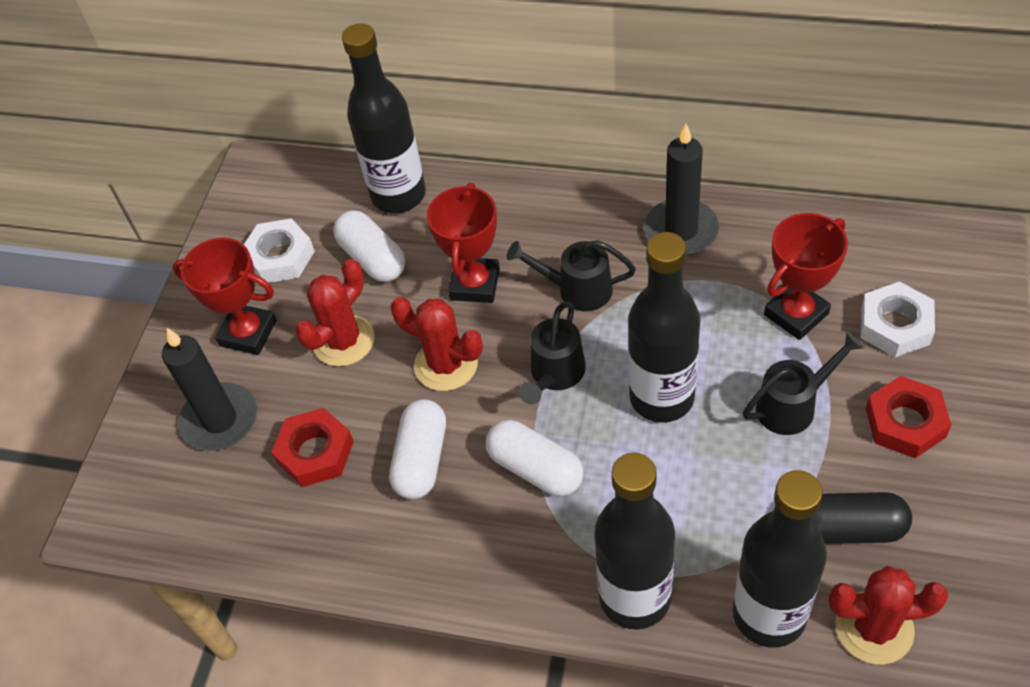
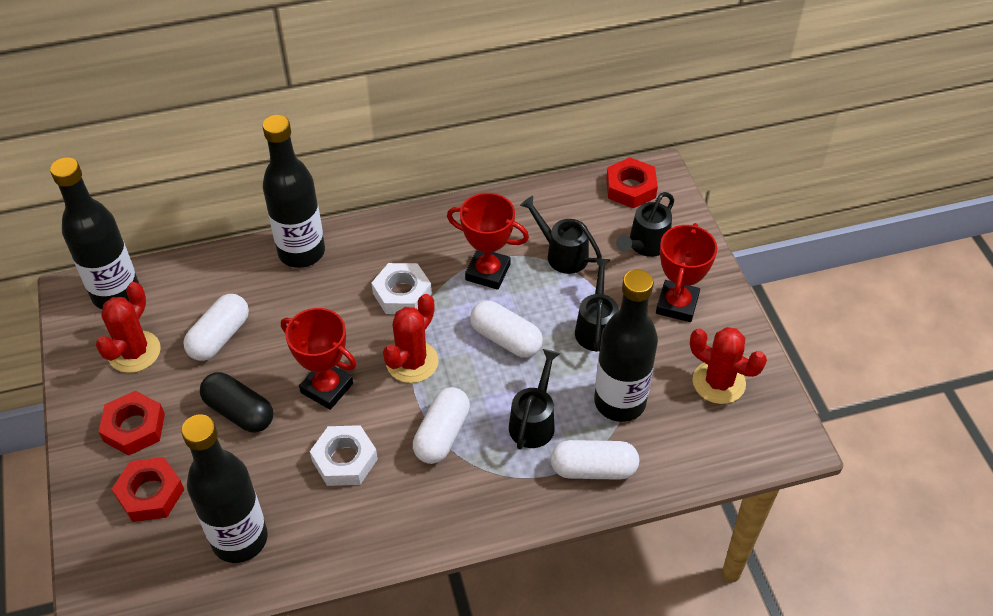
black candle: [162,328,257,451] [644,124,719,255] = 2 -> none = 0
black watering can: [506,240,636,311] [519,302,586,405] [743,332,864,435] = 3 -> [509,349,560,450] [520,196,602,274] [575,258,619,352] [616,192,674,257] = 4
red nut: [271,408,354,487] [866,376,952,458] = 2 -> [99,391,165,456] [112,457,184,522] [606,157,658,208] = 3
white capsule: [333,210,405,282] [389,399,446,499] [486,420,584,496] = 3 -> [183,294,249,361] [413,387,470,464] [470,301,543,358] [551,440,639,480] = 4

